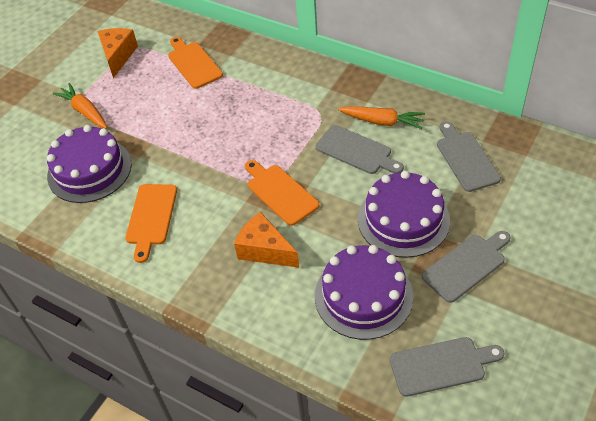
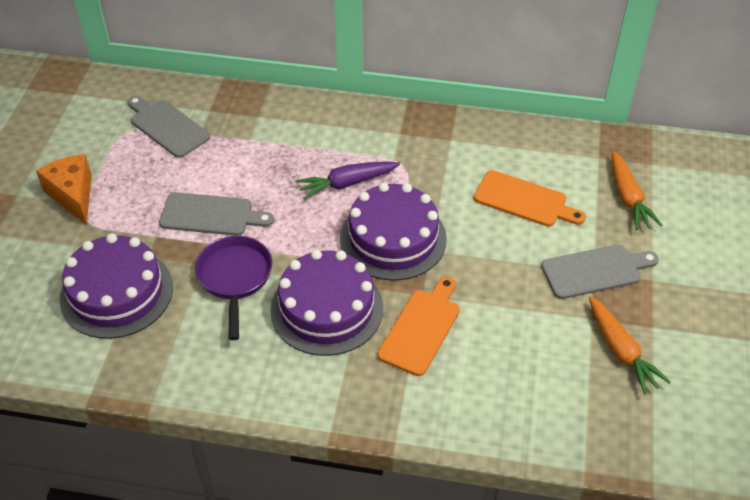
grey cutting board: [316,125,404,174] [390,337,504,397] [422,231,511,303] [437,121,501,192] = 4 -> [128,96,210,158] [159,192,274,236] [541,245,659,299] = 3
orange cheese: [97,28,138,78] [234,212,299,268] = 2 -> [36,154,92,225] = 1
orange cutting board: [126,184,177,263] [168,37,223,89] [245,160,319,226] = 3 -> [377,277,460,376] [474,170,586,227] = 2
purple carrot: none = 0 -> [296,162,400,200] = 1
purple pan: none = 0 -> [195,236,272,340] = 1

